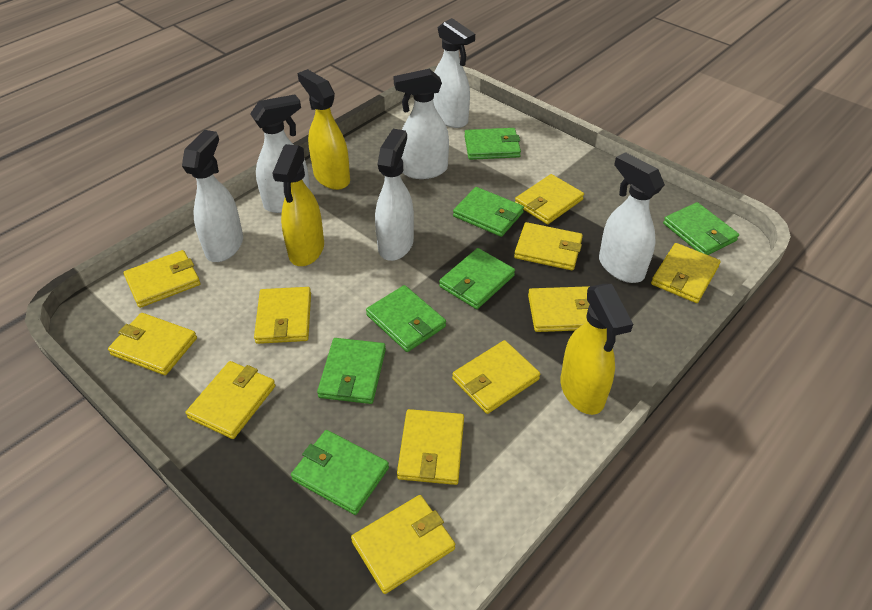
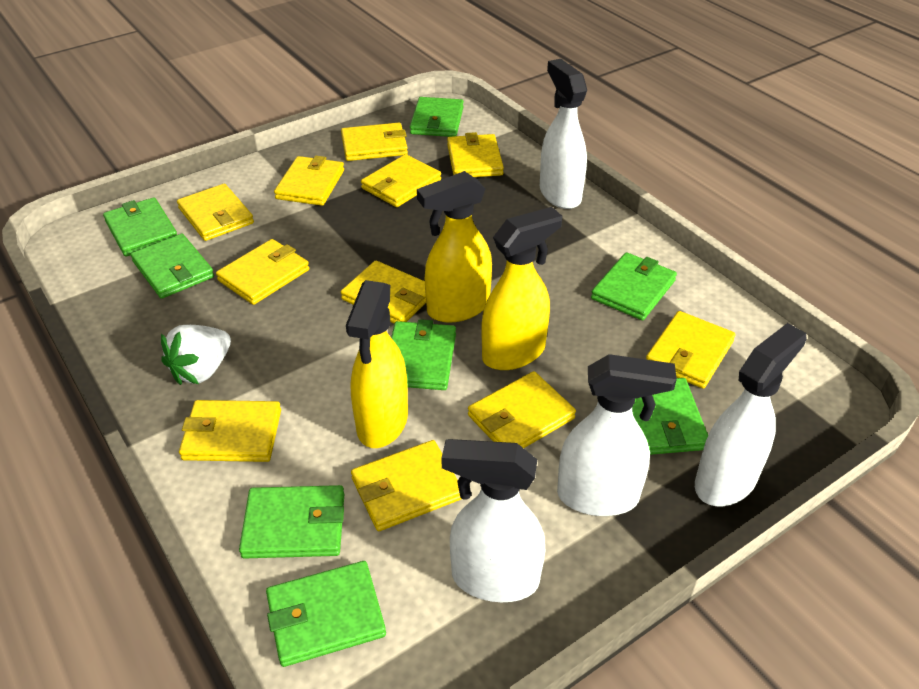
green wallet: [291,430,389,515] [317,338,386,404] [366,285,446,352] [439,248,515,309] [453,187,524,237] [464,128,521,160] [663,202,739,255] = 7 -> [103,197,177,257] [131,234,214,299] [239,485,344,559] [266,561,386,667] [391,319,456,390] [410,97,464,137] [591,252,677,320] [632,378,708,455] = 8
white spray bottle: [182,130,243,262] [250,95,310,213] [375,129,414,261] [393,69,449,179] [433,18,475,128] [599,152,665,283] = 6 -> [441,439,545,602] [540,59,587,209] [557,354,677,516] [695,323,807,507] = 4
white strawberry: none = 0 -> [161,325,231,385] = 1

